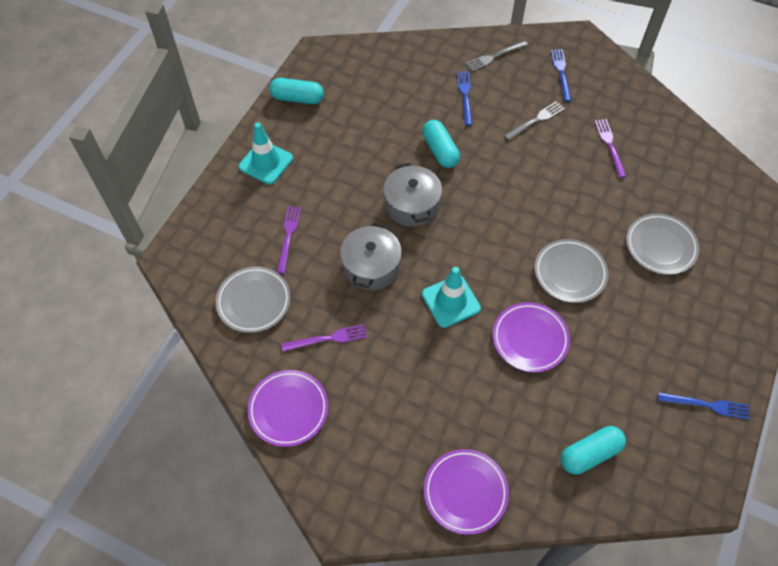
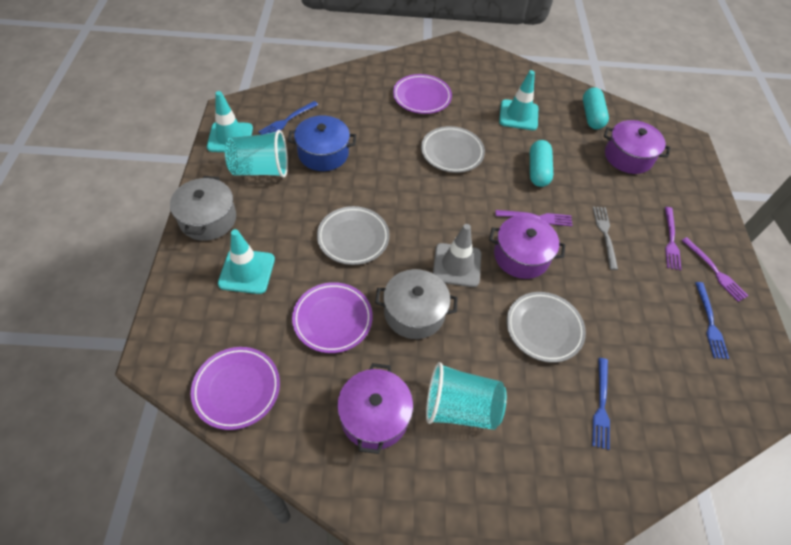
blue pot: none = 0 -> [288,116,356,171] = 1
grey fork: [465,41,528,72] [504,101,565,140] = 2 -> [593,207,618,270] = 1
grey traffic cone: none = 0 -> [433,224,481,287] = 1
purple pot: none = 0 -> [337,363,413,454] [489,215,565,279] [604,120,670,174] = 3
turquoise capsule: [269,78,324,104] [422,120,460,168] [561,426,626,475] = 3 -> [530,140,553,187] [583,87,609,129] = 2
turquoise cup: none = 0 -> [225,130,288,178] [426,362,507,430] = 2
turquoise traffic cone: [239,122,293,185] [422,267,481,328] = 2 -> [207,91,253,152] [218,229,275,294] [499,70,538,130] = 3

